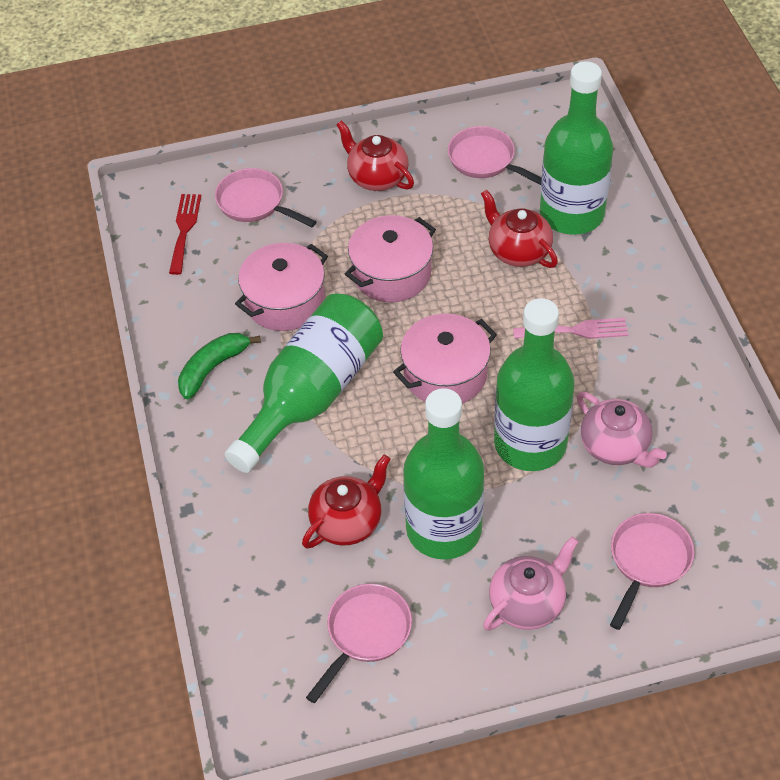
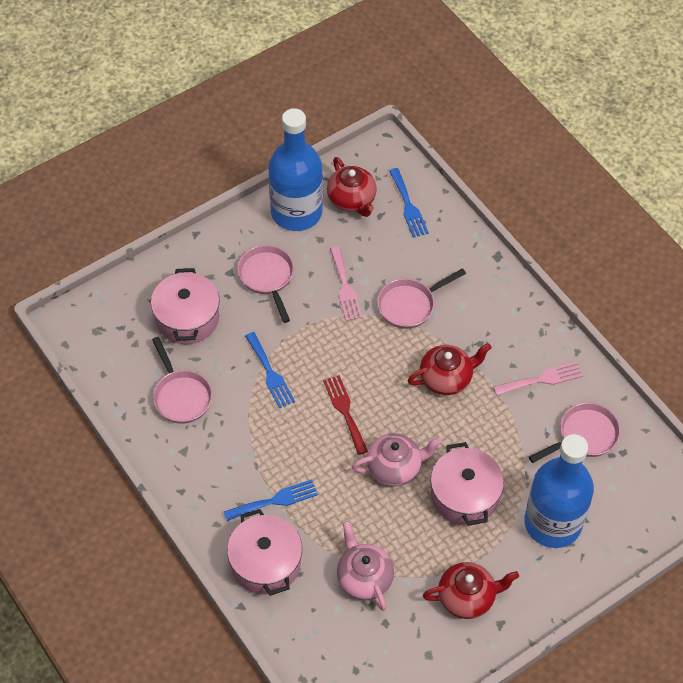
blue bottle: none = 0 -> [269,108,323,231] [524,434,594,548] = 2
blue fork: none = 0 -> [224,479,318,521] [245,332,295,408] [389,168,429,238] = 3
green banana: [178,333,261,399] = 1 -> none = 0
green bottle: [225,293,383,473] [403,388,484,559] [494,298,574,471] [540,61,613,235] = 4 -> none = 0
pink fork: [513,318,628,339] = 1 -> [330,246,362,321] [493,362,583,396] = 2

